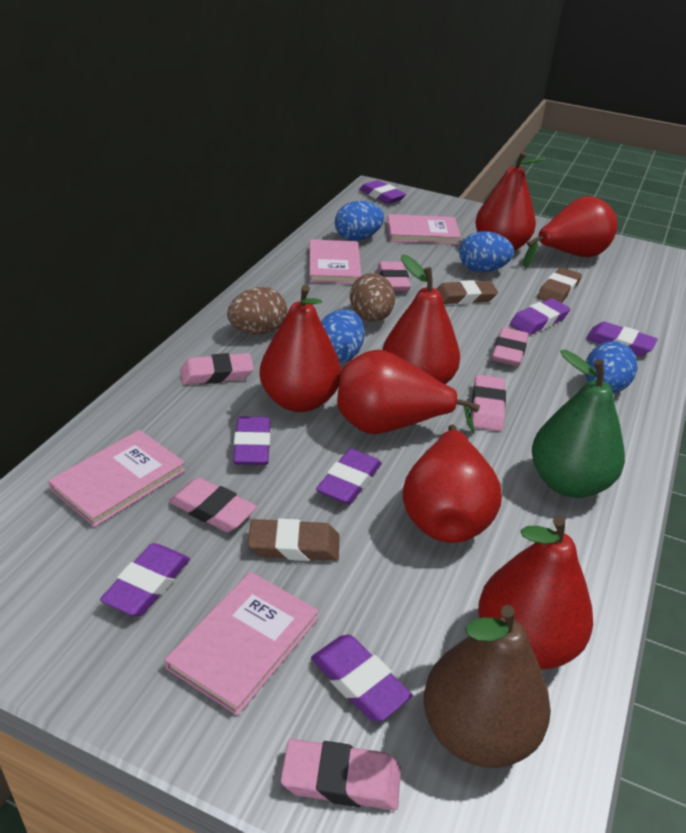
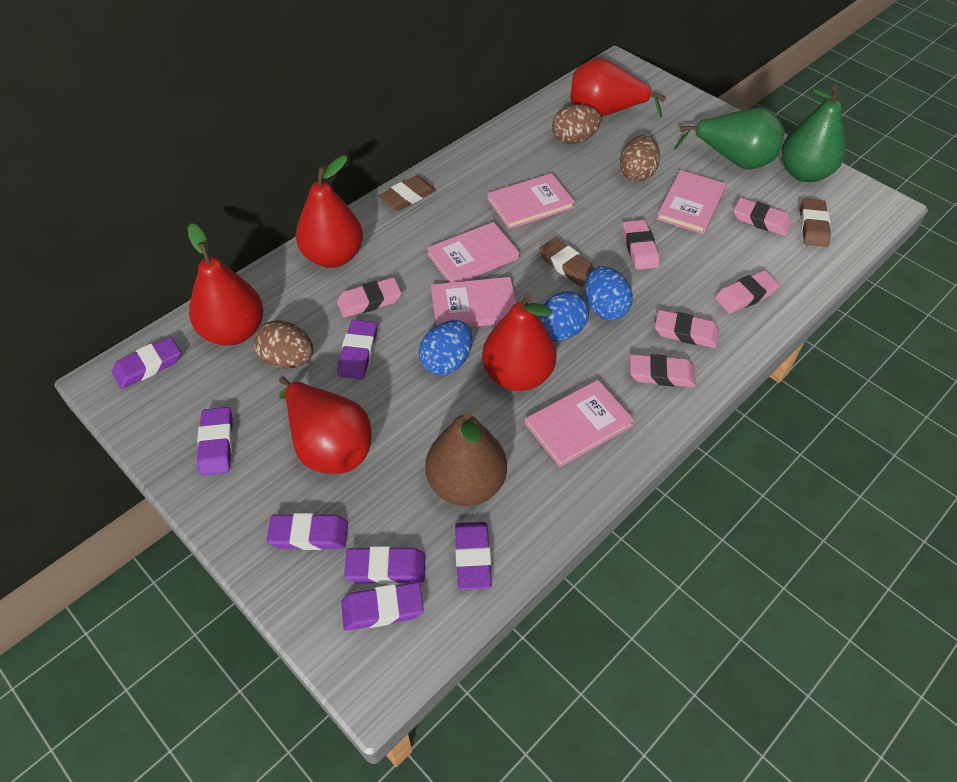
blue egg: [321,309,364,364] [335,201,384,241] [459,231,514,272] [585,341,637,394] = 4 -> [419,320,473,375] [538,291,589,341] [585,266,633,320] = 3
brown egg: [227,287,287,335] [350,273,395,322] = 2 -> [253,320,313,369] [552,104,601,144] [620,135,660,182] = 3
green pear: [532,350,625,498] = 1 -> [674,108,784,170] [782,85,845,182] = 2
pink book: [48,430,185,527] [165,572,319,716] [309,239,361,284] [387,214,461,244] = 4 -> [427,222,520,283] [431,277,516,327] [487,173,575,229] [525,380,635,467] [656,170,726,234] = 5
red pear: [260,285,341,412] [337,350,480,434] [382,254,460,384] [403,425,502,543] [475,151,545,251] [478,516,593,669] [523,196,618,268] = 7 -> [188,223,263,345] [279,377,372,474] [296,156,363,268] [482,293,557,391] [570,58,666,118] = 5

